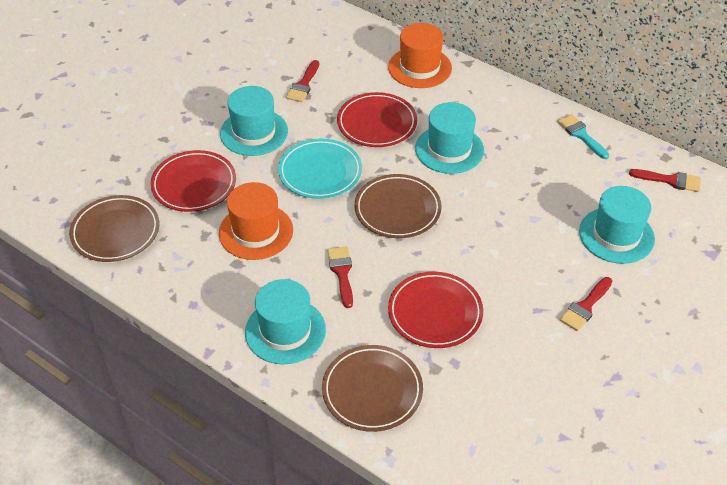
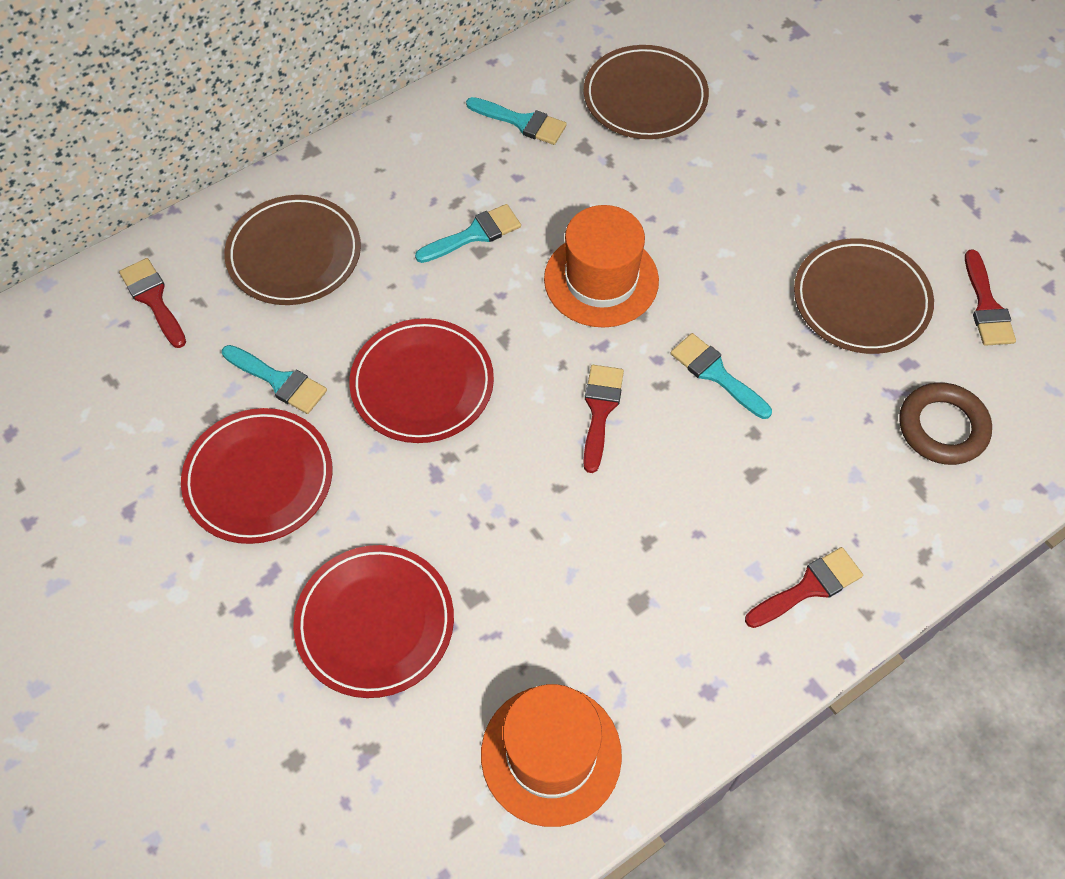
brown ring: none = 0 -> [899,382,992,465] = 1
turquoise brush: [557,114,609,159] = 1 -> [222,345,327,414] [415,204,521,263] [466,97,567,145] [670,333,772,419] = 4
turquoise hat: [220,86,288,156] [245,279,326,364] [415,102,484,174] [579,186,655,264] = 4 -> none = 0
turquoise plate: [278,139,362,199] = 1 -> none = 0

